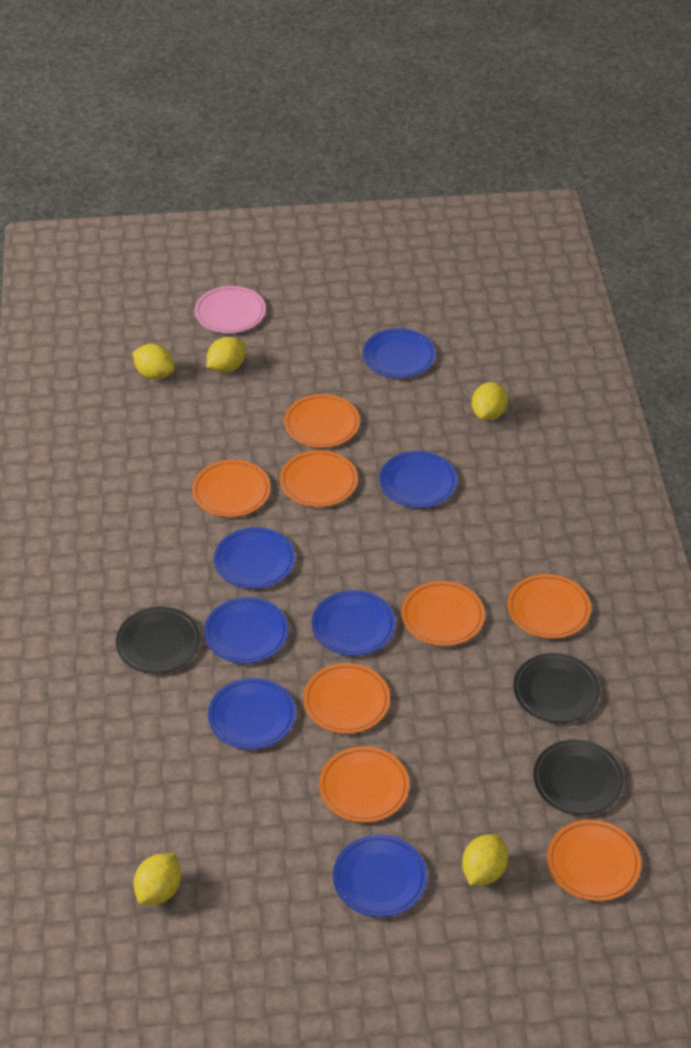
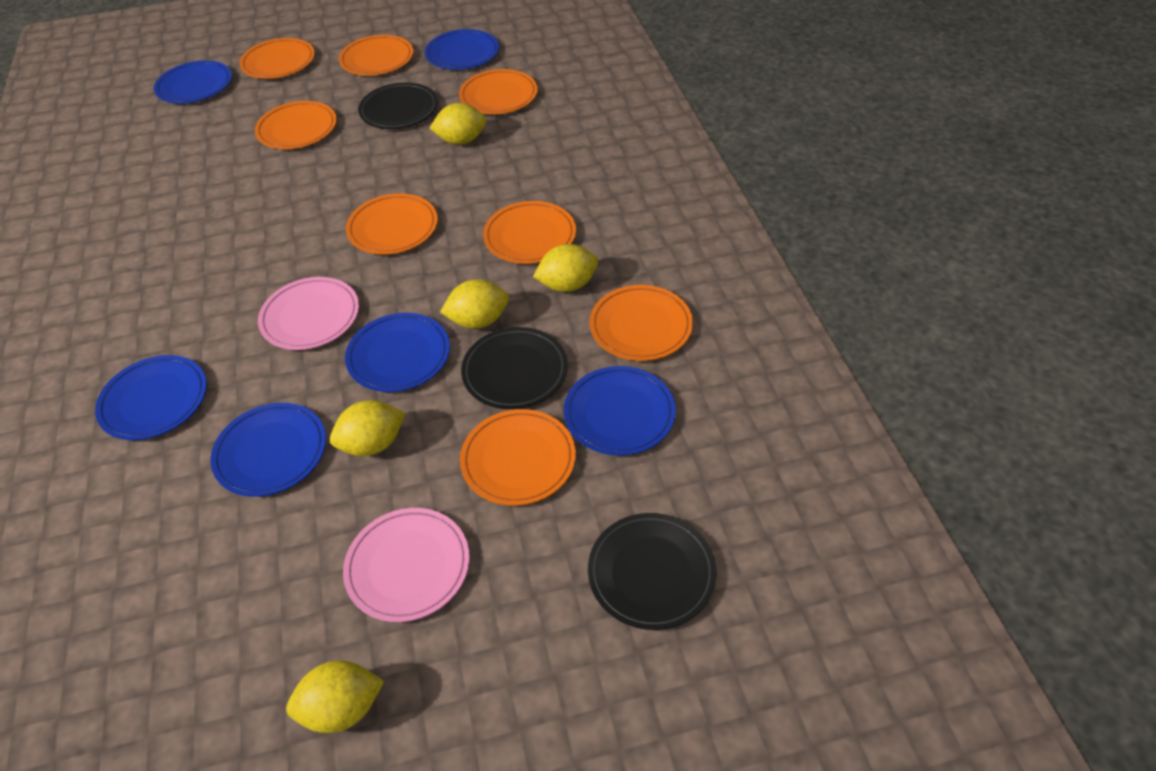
blue plate: [204,597,288,664] [208,678,295,750] [214,527,295,589] [312,590,395,656] [333,835,427,917] [363,328,436,378] [379,451,457,508] = 7 -> [95,355,207,440] [154,60,232,104] [211,403,326,497] [345,313,450,392] [425,29,499,70] [564,366,676,456] = 6
pink plate: [195,286,266,333] = 1 -> [258,277,359,350] [343,508,470,622] = 2

